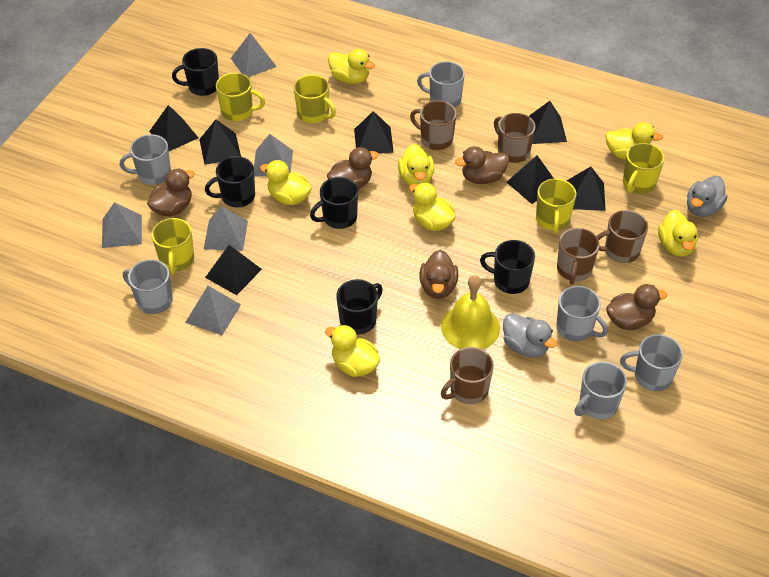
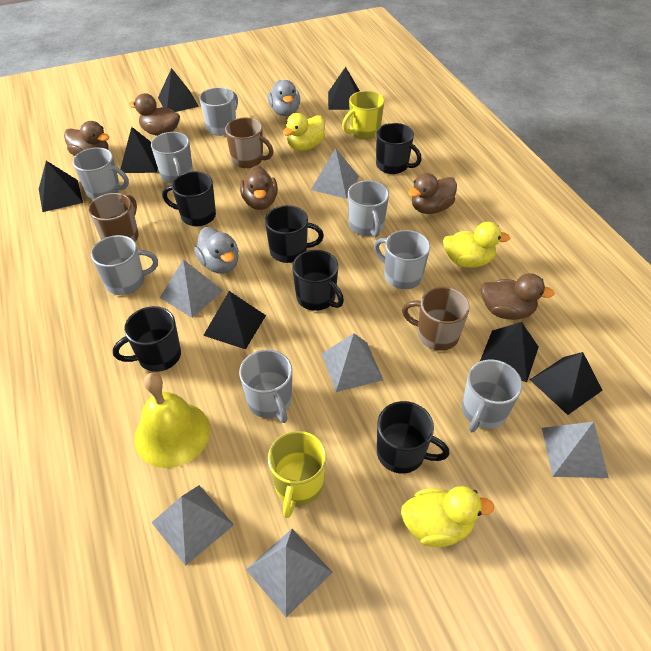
black mug: [172,48,219,96] [205,156,255,207] [310,177,358,229] [336,279,383,335] [480,240,535,294] = 5 -> [113,306,181,372] [162,171,216,226] [265,205,324,263] [292,250,344,311] [376,123,422,174] [377,401,450,474] = 6
brown mug: [410,101,457,150] [441,347,494,404] [494,113,535,163] [557,228,600,285] [597,210,648,263] = 5 -> [88,193,139,242] [225,117,273,168] [402,287,470,351] = 3
grey mug: [120,134,171,185] [123,260,173,314] [417,61,465,108] [556,286,608,341] [574,361,627,419] [620,334,683,391] = 6 -> [73,147,129,200] [91,235,158,295] [151,132,193,183] [199,87,238,136] [239,349,292,423] [348,180,389,237] [374,230,430,289] [462,360,522,432] = 8
grey pyramid: [102,202,142,248] [185,286,241,335] [204,206,248,251] [231,33,277,77] [254,134,293,177] = 5 -> [151,485,234,566] [160,259,223,318] [246,529,333,617] [311,148,359,199] [321,333,383,392] [542,422,609,478] = 6
yellow duck: [260,160,312,205] [325,325,380,377] [328,49,375,84] [398,144,434,186] [409,182,455,231] [605,122,663,160] [658,210,698,257] = 7 -> [283,113,325,151] [401,486,494,547] [443,222,511,268] = 3
yellow mug: [151,218,194,275] [216,73,265,121] [294,75,336,123] [536,179,576,234] [623,143,664,194] = 5 -> [268,431,327,518] [342,91,384,139] = 2

